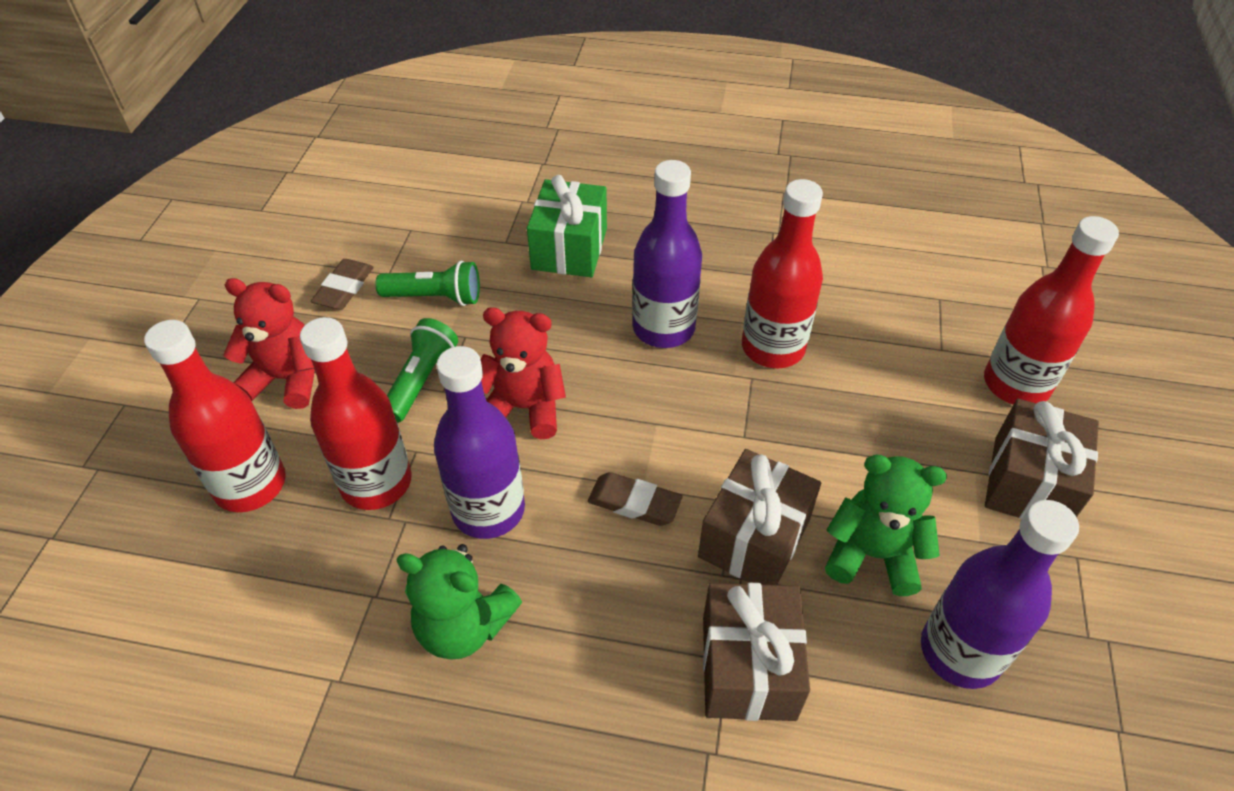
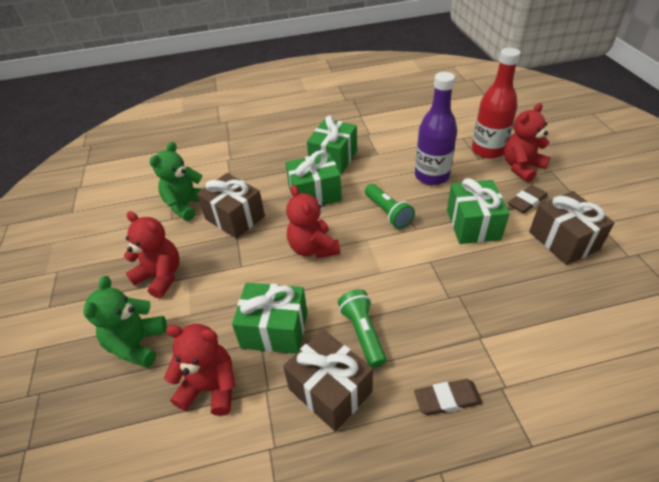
green gift: [527,175,607,277] = 1 -> [232,283,307,354] [285,150,342,205] [307,115,357,174] [447,178,510,244] = 4
purple bottle: [434,346,525,539] [632,160,702,348] [921,500,1079,689] = 3 -> [415,72,457,185] = 1
red bottle: [144,320,286,512] [300,317,412,510] [742,179,823,368] [984,216,1119,405] = 4 -> [472,48,520,159] = 1
red teddy bear: [224,278,315,409] [481,307,566,439] = 2 -> [124,211,180,299] [164,324,236,416] [286,185,340,258] [504,103,550,182] = 4

